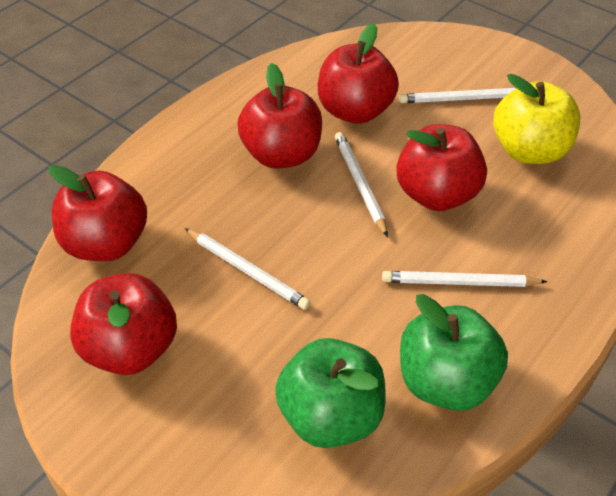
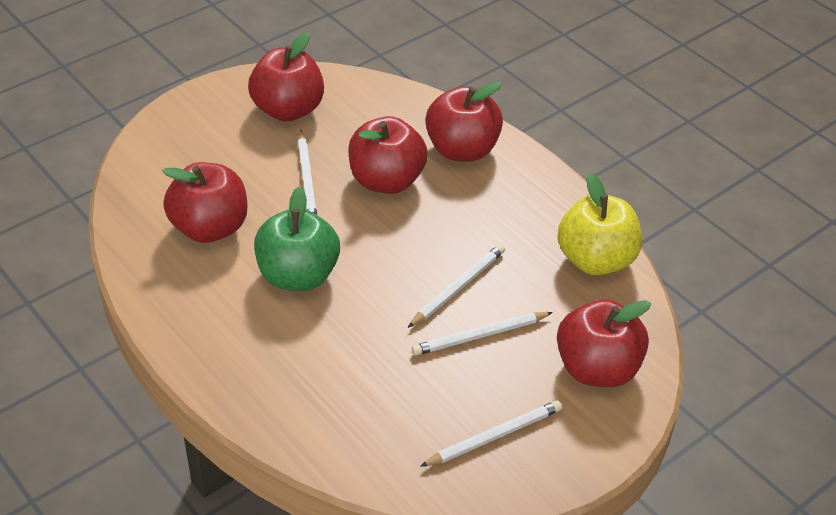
green apple: [275,338,386,448] [400,294,508,411] = 2 -> [254,186,340,291] = 1

